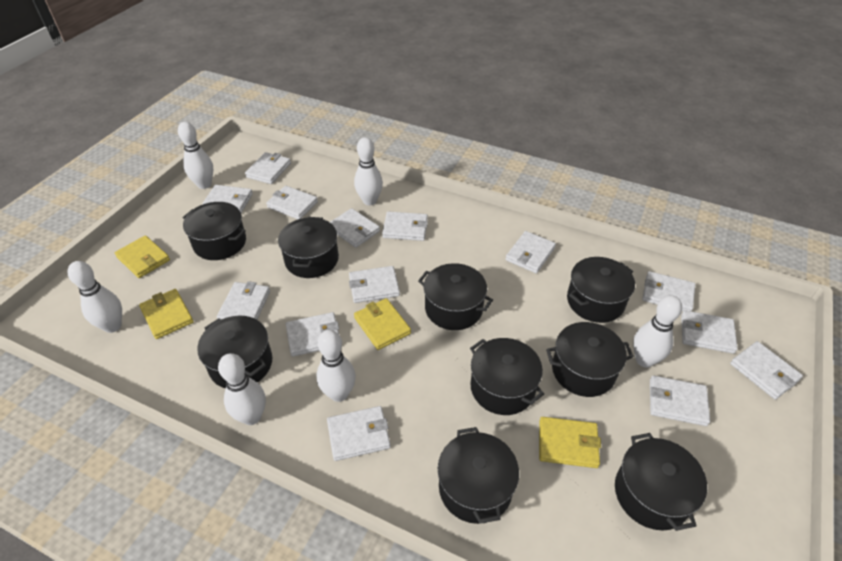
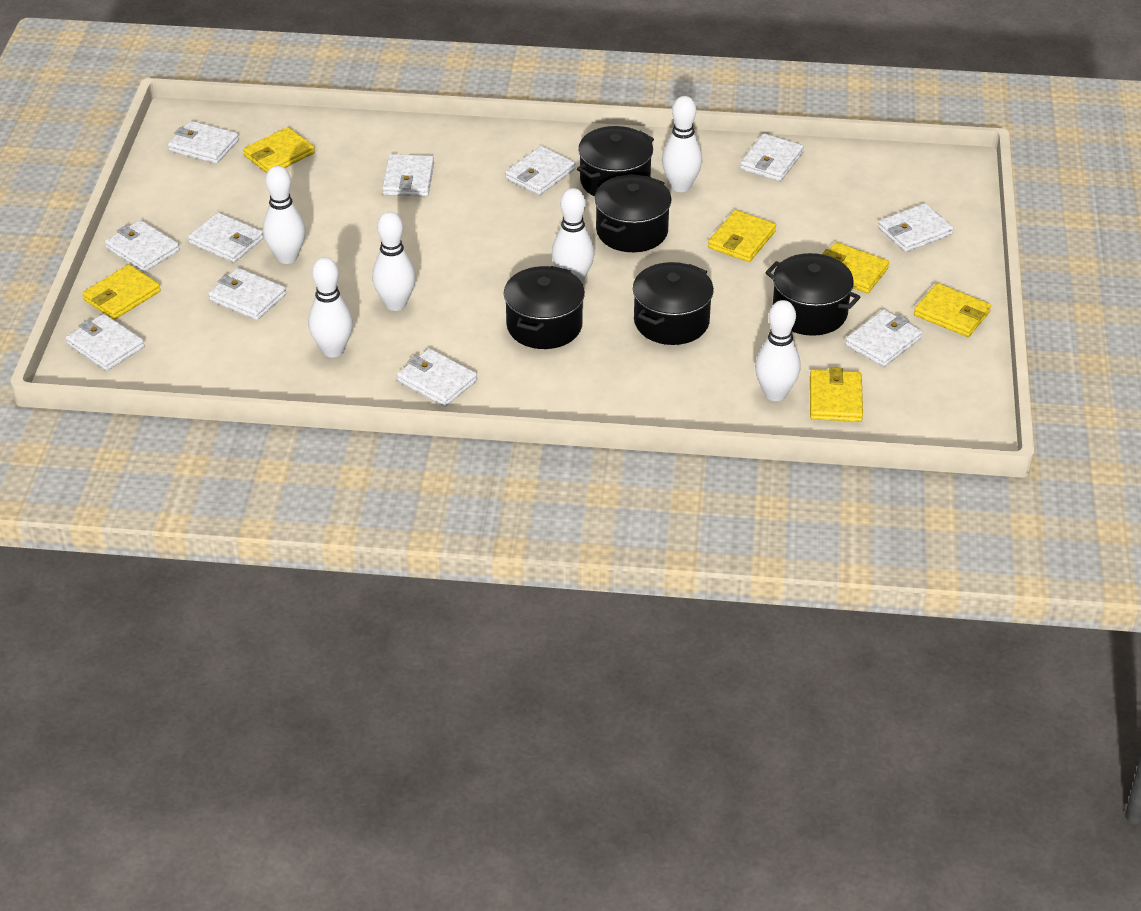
black pot: [183,202,246,260] [197,315,272,388] [278,217,339,278] [418,263,493,330] [438,427,519,524] [470,338,544,415] [546,322,634,397] [567,257,635,323] [615,433,707,531] = 9 -> [504,266,585,349] [577,126,654,197] [594,175,671,252] [633,262,714,345] [765,253,861,336] = 5
white wallet: [202,185,253,213] [217,281,270,320] [245,152,291,184] [266,186,318,219] [286,312,339,357] [327,406,391,461] [330,208,380,248] [349,266,400,303] [382,211,428,241] [506,231,556,273] [642,271,695,311] [650,375,710,426] [681,310,738,354] [730,341,803,400] = 14 -> [66,314,145,371] [105,220,180,272] [168,121,239,164] [188,212,264,263] [208,268,286,320] [382,154,434,197] [397,348,477,407] [505,146,576,195] [740,133,804,182] [845,309,923,367] [878,203,953,252] = 11
yellow wallet: [115,235,170,278] [139,289,194,339] [354,298,411,350] [539,417,601,468] = 4 -> [82,264,161,320] [243,127,315,173] [708,210,776,262] [810,367,863,422] [822,242,889,293] [914,283,991,337] = 6

